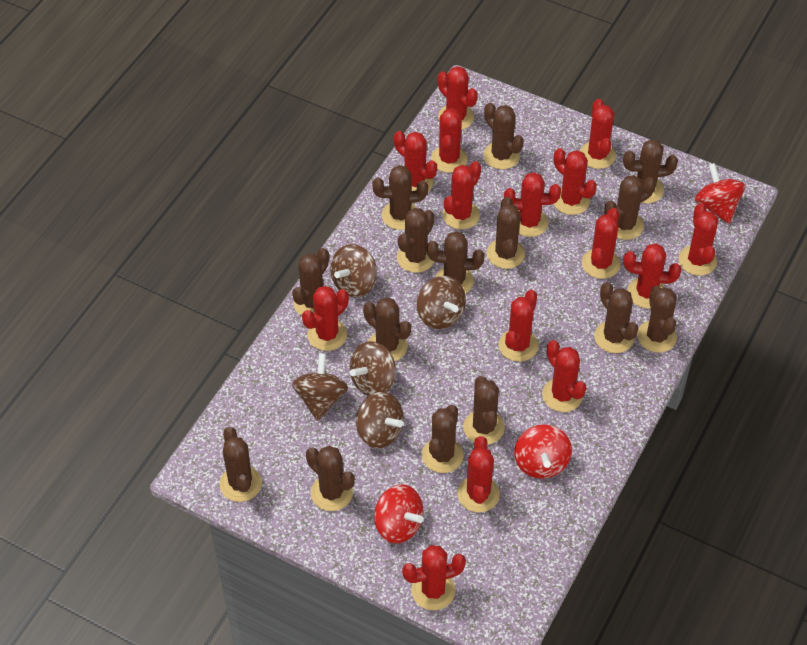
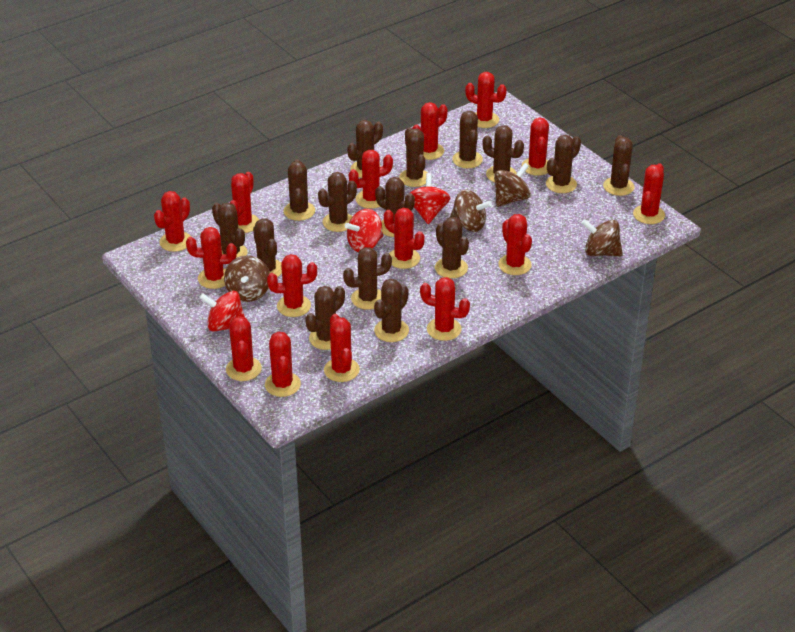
brown spinning top: [292,353,348,421] [330,244,377,297] [350,341,396,396] [356,391,404,448] [417,276,466,329] = 5 -> [224,255,270,302] [450,190,492,232] [494,163,531,207] [581,219,623,257] = 4

